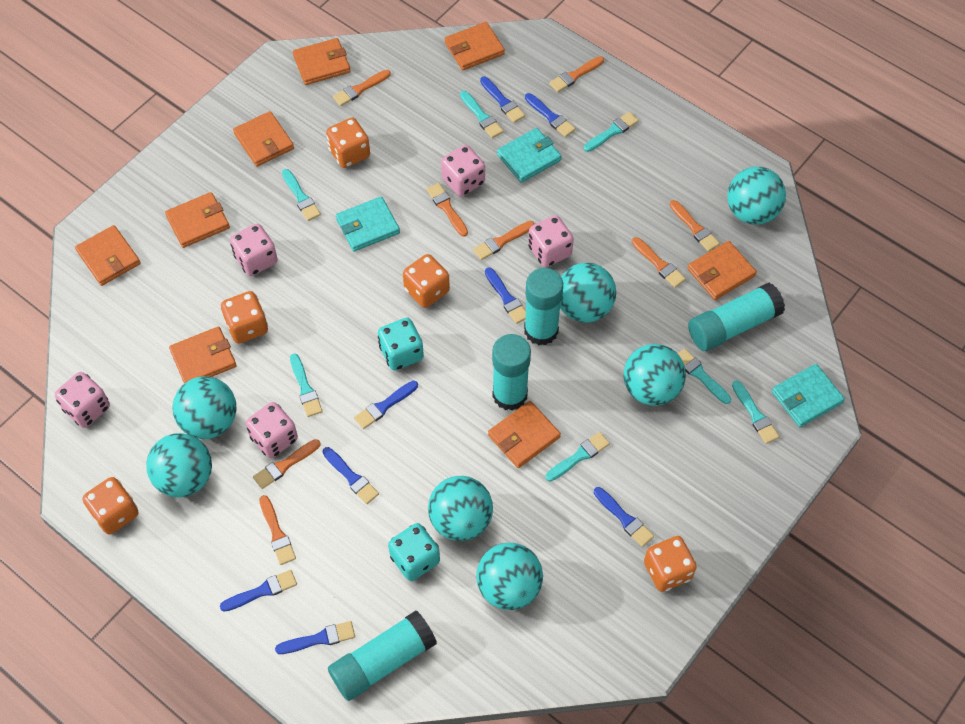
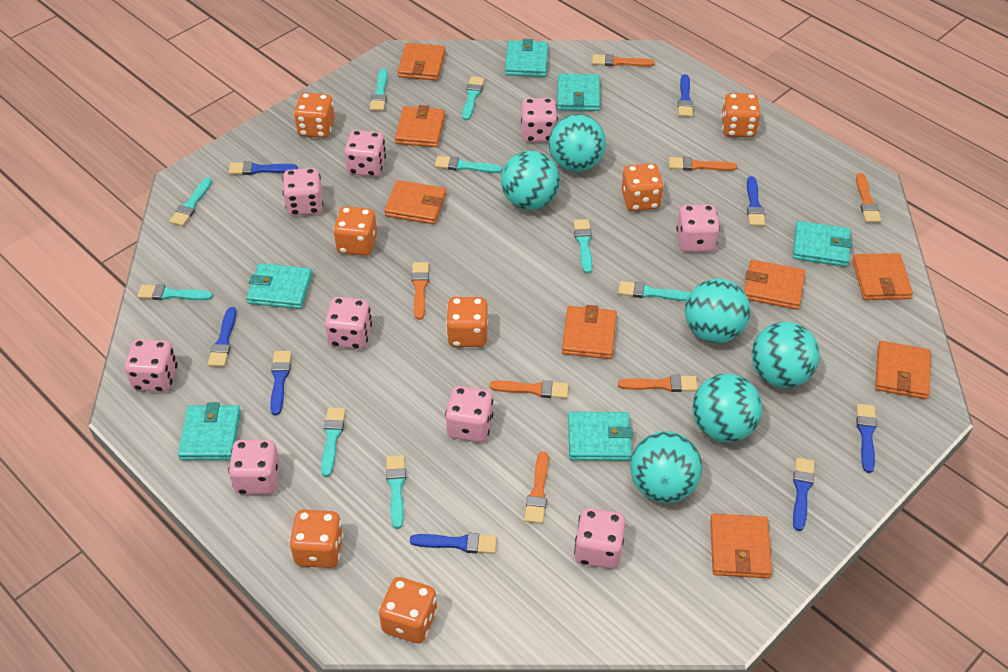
orange brush: [253,439,321,489] [259,495,296,565] [333,70,391,106] [426,183,468,237] [473,221,535,260] [549,56,604,92] [632,237,686,288] [670,200,720,252] = 8 -> [412,262,429,320] [489,380,569,399] [524,451,549,524] [592,54,655,67] [618,375,698,392] [669,157,737,171] [856,173,881,223] = 7
orange dice: [83,477,138,534] [221,291,268,344] [326,118,370,168] [403,254,450,308] [644,536,697,592] = 5 -> [289,509,343,568] [294,93,335,138] [333,206,377,256] [379,577,437,643] [446,297,488,347] [622,163,664,211] [721,93,761,137] = 7
pink dice: [55,372,110,428] [230,224,278,276] [246,402,298,458] [441,145,485,196] [528,215,574,267] = 5 -> [125,339,178,392] [228,440,280,494] [283,168,323,216] [325,297,372,349] [345,130,386,177] [445,386,494,442] [521,98,558,142] [574,508,625,569] [676,205,720,252] = 9
turquoise ball: [146,433,212,498] [173,376,236,439] [428,476,493,541] [476,543,543,610] [560,263,616,323] [623,344,686,406] [727,167,786,225] = 7 -> [501,151,560,210] [549,114,606,172] [630,431,702,503] [685,278,750,343] [692,373,762,442] [751,321,820,388] = 6
turquoise brush: [282,169,321,221] [290,353,323,417] [460,91,504,138] [545,432,610,482] [584,112,639,152] [678,348,731,404] [732,381,780,444] = 7 -> [137,284,213,300] [169,177,212,226] [321,407,346,477] [370,69,388,111] [386,455,406,529] [434,156,502,173] [462,76,484,120] [573,219,592,274] [618,281,690,301] = 9
turquoise dice: [378,318,424,371] [388,523,440,581] = 2 -> none = 0
turquoise glue stick: [328,611,437,701] [492,334,531,411] [524,268,563,345] [688,283,785,351] = 4 -> none = 0
turquoise wallet: [336,196,400,252] [497,128,562,183] [772,364,845,427] = 3 -> [178,402,241,460] [246,263,312,309] [505,39,548,77] [557,74,600,111] [568,412,633,461] [793,221,852,267] = 6

